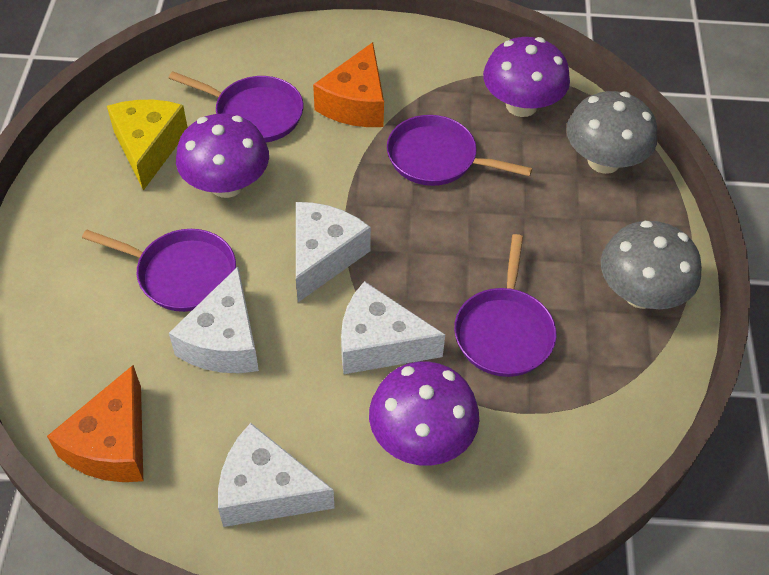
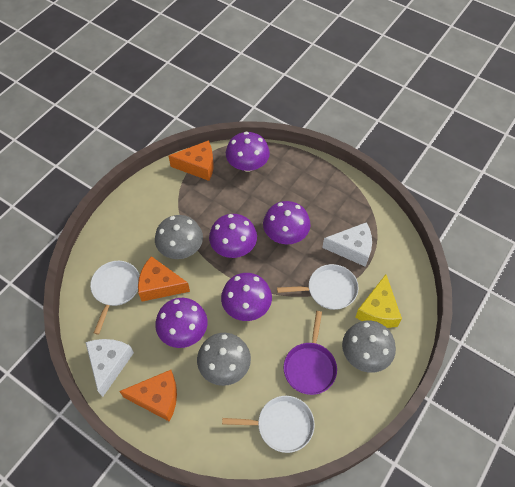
grey mushroom: [566,91,657,174] [601,221,702,309] = 2 -> [155,215,203,259] [197,333,251,386] [342,321,396,373] = 3
orange cheese: [47,365,143,482] [313,42,384,127] = 2 -> [119,370,177,422] [138,256,190,302] [169,140,213,181] = 3
purple mushroom: [176,113,269,198] [369,361,479,466] [483,37,570,117] = 3 -> [155,298,208,348] [209,214,257,258] [221,273,272,321] [226,132,270,172] [263,201,311,244] = 5
purple pan: [82,229,236,312] [169,71,303,143] [387,115,532,186] [454,234,556,377] = 4 -> [284,311,337,395] = 1
white cheese: [169,267,259,373] [218,423,335,527] [296,202,371,302] [341,281,445,374] = 4 -> [86,339,134,397] [322,222,372,267] = 2
white pan: none = 0 -> [90,261,140,335] [222,396,315,453] [277,264,359,310] = 3

